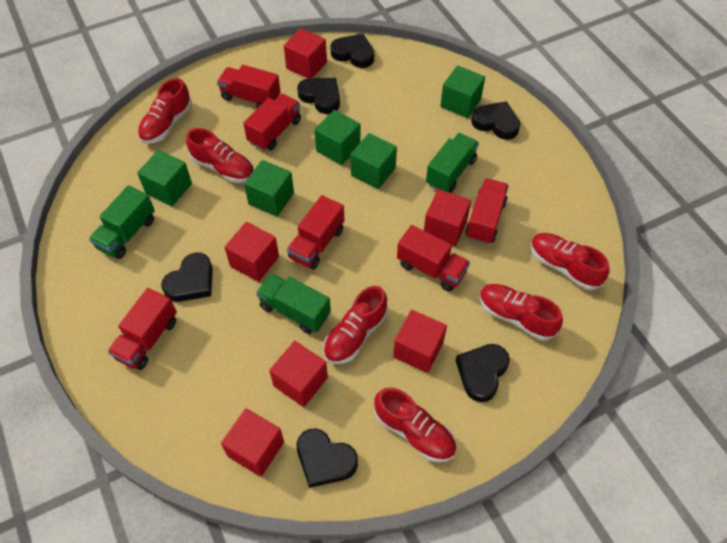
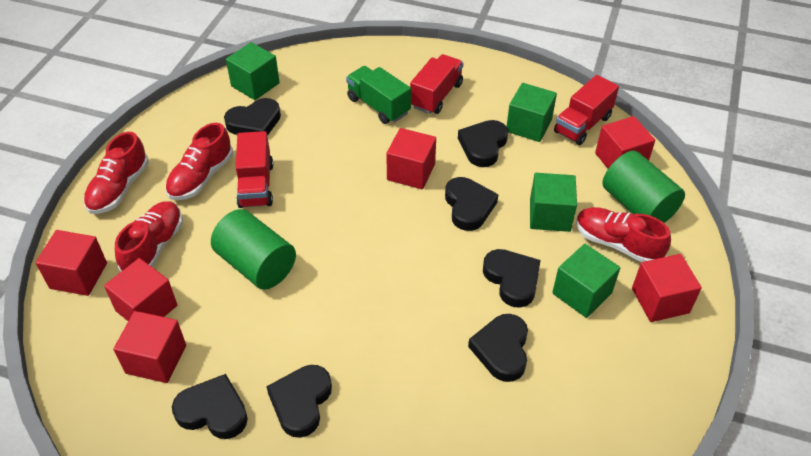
black heart: [161,252,213,302] [297,78,340,114] [297,428,358,488] [330,34,374,68] [455,344,510,402] [471,101,520,140] = 6 -> [172,374,248,439] [224,98,281,136] [266,365,332,438] [445,177,498,231] [458,120,508,167] [468,314,528,382] [483,249,540,308] = 7
green cube: [137,150,192,206] [244,160,294,217] [314,110,361,165] [350,133,397,189] [440,65,485,118] = 5 -> [226,42,280,100] [507,83,557,142] [530,173,577,232] [552,244,620,318] = 4
green cylinder: none = 0 -> [211,209,296,290] [602,151,685,223] = 2
green truck: [89,185,155,259] [256,273,331,334] [426,133,479,193] = 3 -> [346,66,411,124] = 1
red shoe: [138,78,192,144] [186,128,254,183] [323,286,388,364] [374,387,456,462] [479,284,563,341] [530,233,609,290] = 6 -> [83,132,149,214] [115,201,183,272] [165,123,233,200] [576,207,671,262] = 4
red truck: [108,288,177,370] [217,65,281,108] [243,94,301,151] [287,195,344,269] [397,225,470,292] [465,178,509,244] = 6 -> [236,131,273,208] [410,54,463,114] [554,75,619,145] = 3

